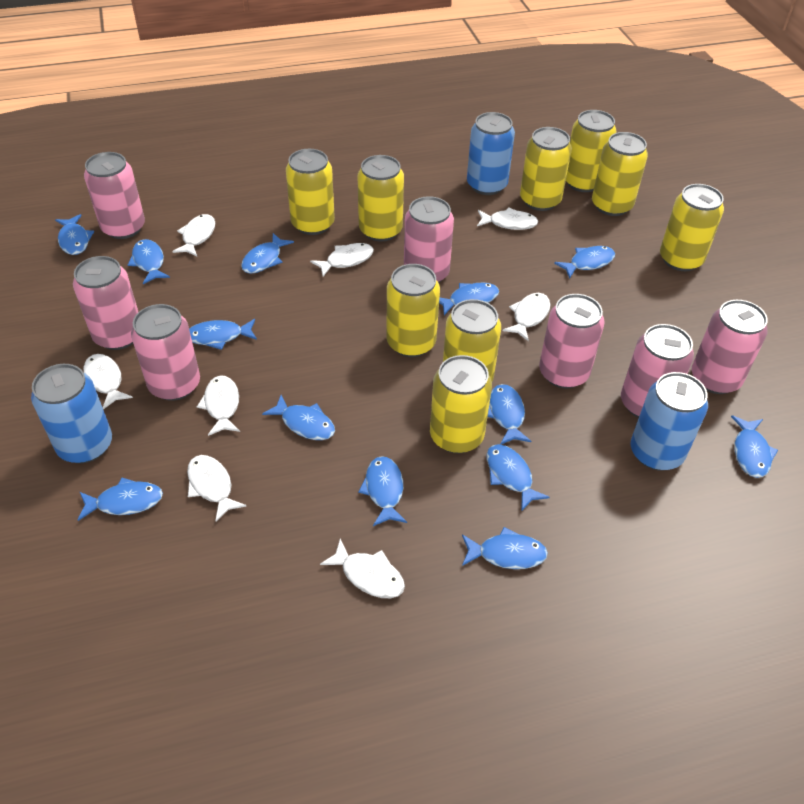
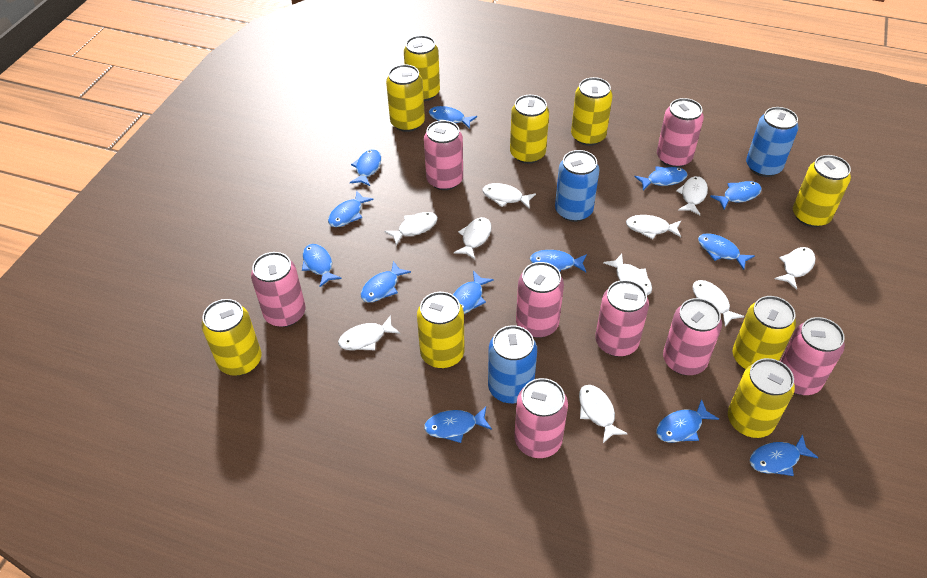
pink can: [73,256,138,350] [84,152,145,239] [131,304,200,401] [404,196,454,283] [539,294,605,388] [621,324,694,418] [692,300,768,394] = 7 -> [251,252,306,327] [424,120,463,190] [514,378,568,458] [516,262,564,338] [595,280,649,357] [657,98,704,168] [663,298,722,375] [781,317,845,395] = 8
white fish: [83,354,133,409] [172,214,215,257] [187,455,247,521] [197,375,240,436] [310,243,374,276] [320,539,405,598] [477,207,538,230] [503,293,550,341] = 8 -> [338,315,400,350] [384,212,438,245] [454,217,492,259] [482,183,536,209] [579,385,628,443] [603,254,652,295] [626,215,681,239] [676,176,708,215] [692,280,745,327] [774,247,815,290] = 10

